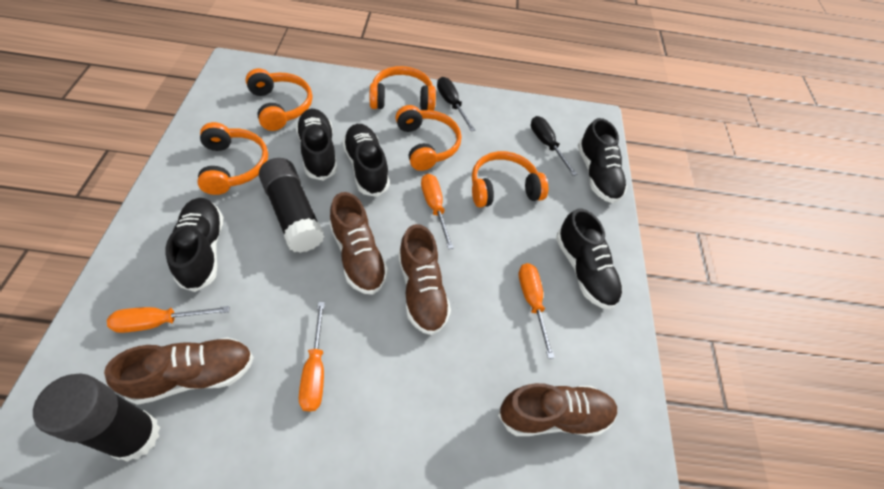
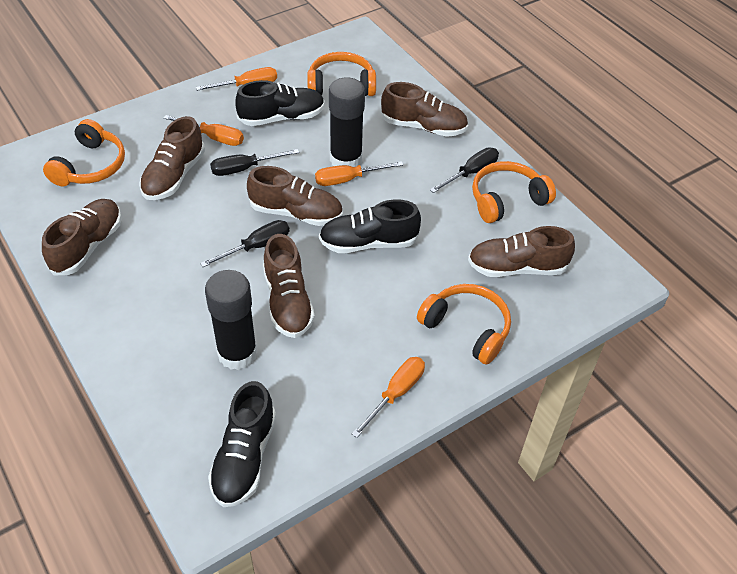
black screwdriver: [437,77,475,131] [531,116,577,176] = 2 -> [200,220,290,267] [210,149,299,176] [430,147,499,193] = 3
black shoe: [165,198,223,292] [296,109,338,181] [342,124,390,197] [556,209,622,310] [578,118,627,203] = 5 -> [208,381,276,507] [235,80,325,126] [319,199,421,253] = 3
brown shoe: [104,337,254,405] [329,192,388,295] [398,224,451,335] [498,383,618,436] = 4 -> [42,199,122,276] [139,116,205,200] [247,166,343,226] [263,234,315,338] [381,82,468,137] [468,226,575,277] = 6
orange headphones: [197,122,268,195] [245,68,312,131] [370,66,436,111] [395,105,461,171] [472,151,548,207] = 5 -> [43,119,125,186] [307,52,376,96] [417,284,511,365] [472,161,556,223] = 4

